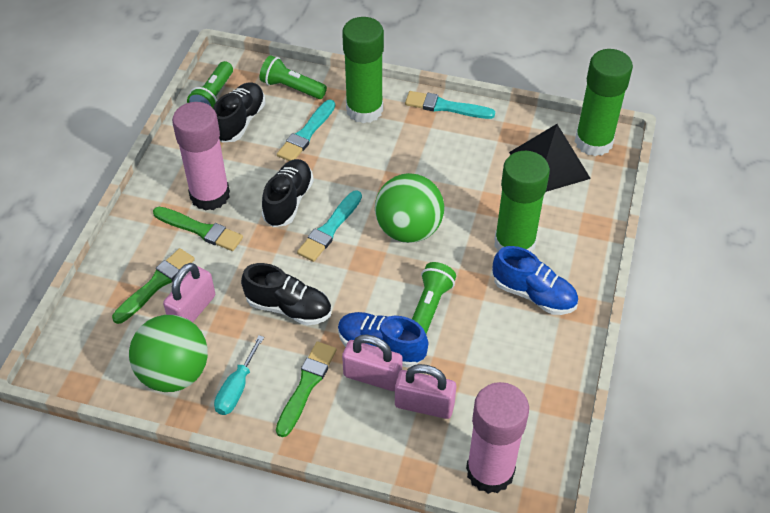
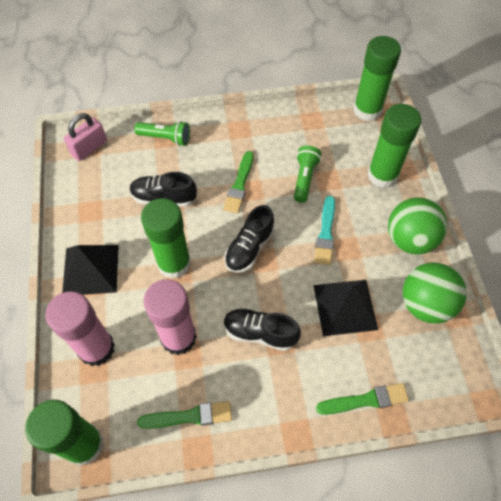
black pyramid: [509,124,591,192] = 1 -> [62,245,119,295] [313,280,378,336] = 2
blue shoe: [338,312,428,368] [493,246,578,315] = 2 -> none = 0
green flashlight: [187,61,233,108] [260,55,327,99] [412,262,456,334] = 3 -> [134,121,190,146] [294,146,321,203] = 2
green glue stick: [342,17,384,123] [494,151,550,252] [575,49,633,156] = 3 -> [25,400,104,466] [141,198,191,279] [353,36,401,121] [367,104,421,188] = 4
pink padlock: [163,263,215,322] [342,334,403,391] [395,364,456,419] = 3 -> [64,113,107,161] = 1
turquoise brush: [277,100,335,161] [297,190,362,262] [405,91,495,119] = 3 -> [314,196,335,265] = 1
turquoise screwdriver: [214,335,264,415] = 1 -> none = 0

